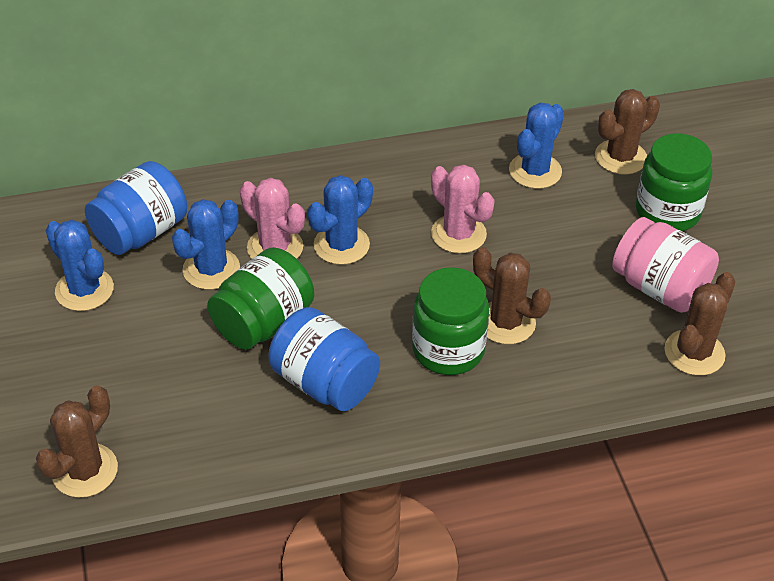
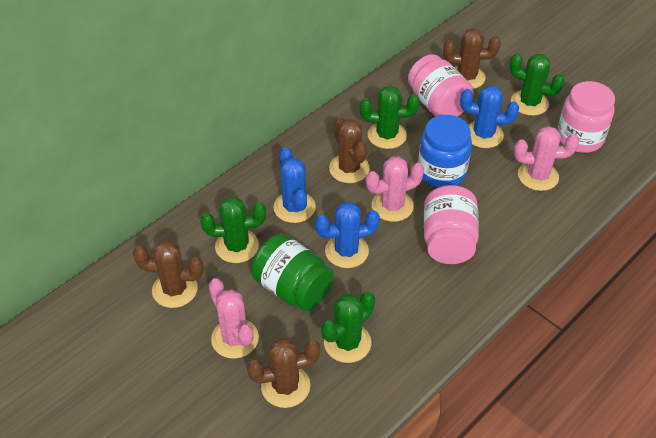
blue cactus: [45,220,114,311] [172,199,240,290] [308,175,373,265] [509,103,564,189] = 4 -> [273,147,316,223] [315,201,380,268] [460,85,519,148] = 3
blue jar: [85,161,187,255] [268,307,380,411] = 2 -> [418,115,472,188] = 1
green cactus: none = 0 -> [200,196,266,263] [321,291,375,363] [360,86,420,149] [509,53,565,116] = 4
green jar: [207,247,314,350] [412,267,489,375] [636,134,712,231] = 3 -> [251,234,334,311] = 1
pink cactus: [240,178,305,259] [431,165,495,254] = 2 -> [209,278,259,359] [366,156,424,222] [514,126,579,191] = 3
pink jar: [612,217,719,313] = 1 -> [408,54,474,117] [424,185,479,264] [557,81,615,153] = 3

